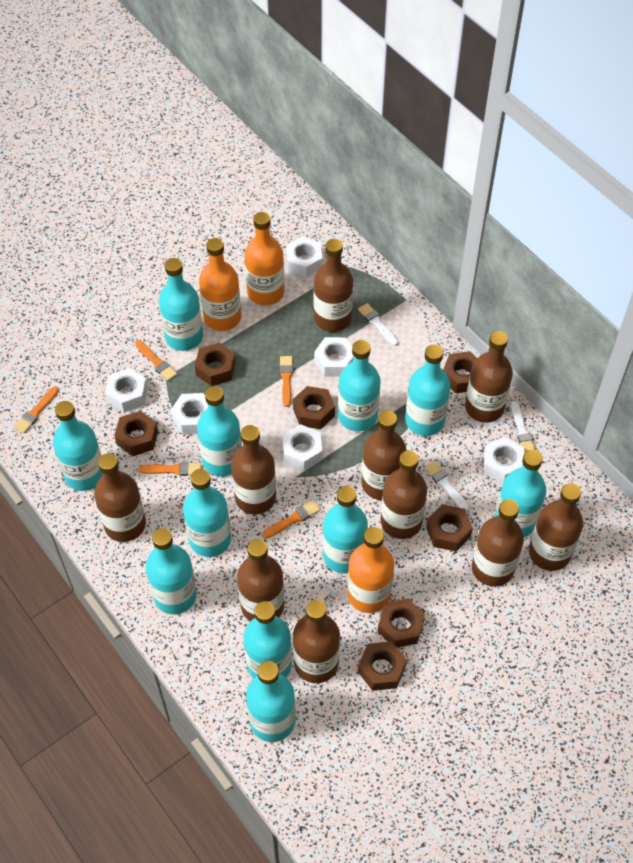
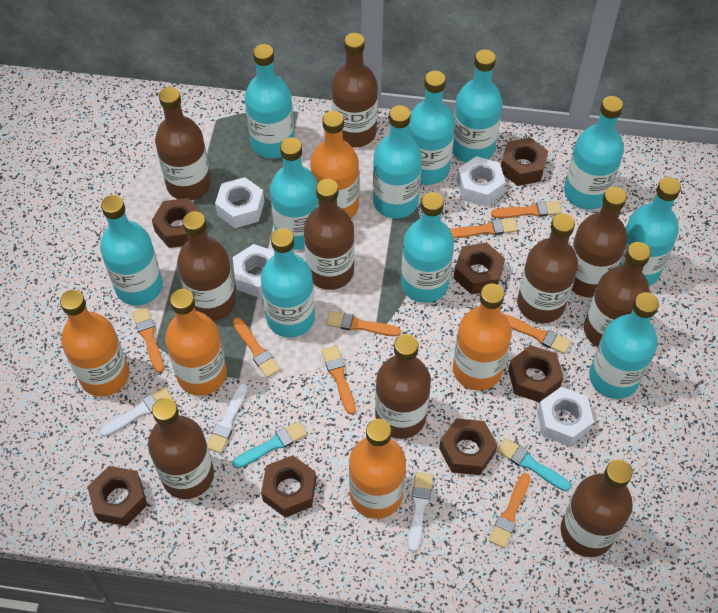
orange bottle: [199,238,241,331] [244,212,285,306] [347,527,394,613] = 3 -> [60,290,129,397] [165,289,227,396] [310,111,359,218] [349,419,406,519] [453,283,512,391] = 5
orange brush: [14,386,59,433] [135,340,177,381] [138,462,202,476] [262,500,321,539] [280,356,293,407] = 5 -> [132,307,164,373] [232,317,280,378] [322,345,356,415] [326,311,401,336] [450,218,518,238] [489,473,530,548] [491,201,562,218] [504,314,571,354] = 8
turquoise brush: none = 0 -> [232,421,307,468] [497,438,571,491] = 2
white nut: [105,368,148,412] [171,393,208,435] [282,424,322,471] [286,237,323,277] [314,337,353,377] [484,437,524,484] = 6 -> [215,177,264,228] [233,244,274,298] [457,156,506,207] [537,387,594,446] = 4

